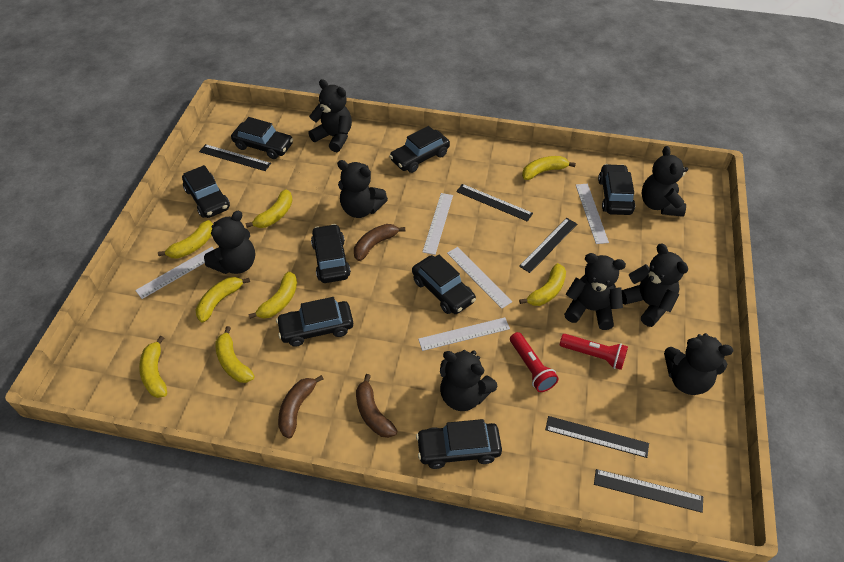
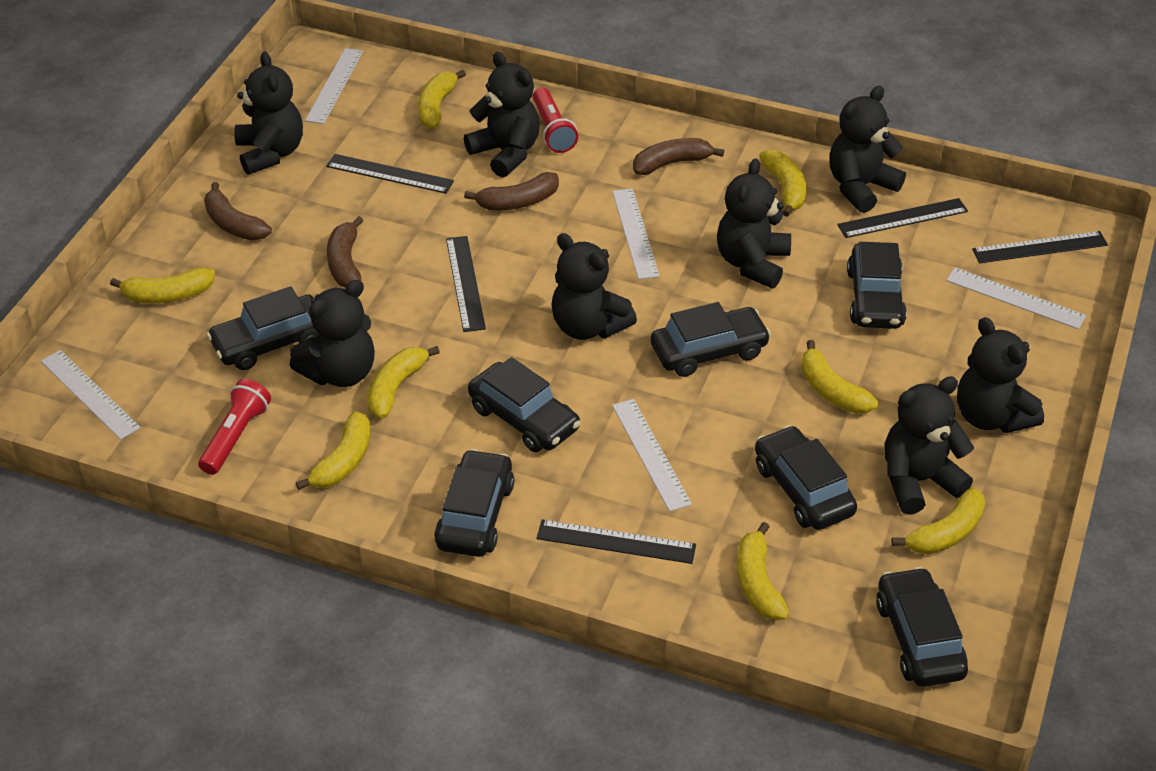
black car: [182,165,230,218] [231,117,293,159] [276,297,353,347] [311,224,351,283] [389,126,450,173] [412,255,476,314] [416,419,502,469] [598,164,635,215] = 8 -> [207,286,319,370] [434,449,514,557] [468,357,581,452] [651,302,771,377] [755,425,857,530] [847,242,907,329] [876,567,968,687] = 7
brown banana: [278,375,323,438] [354,224,405,261] [356,374,397,438] = 3 -> [204,182,272,240] [327,216,363,288] [464,172,559,210] [633,138,724,175] = 4

